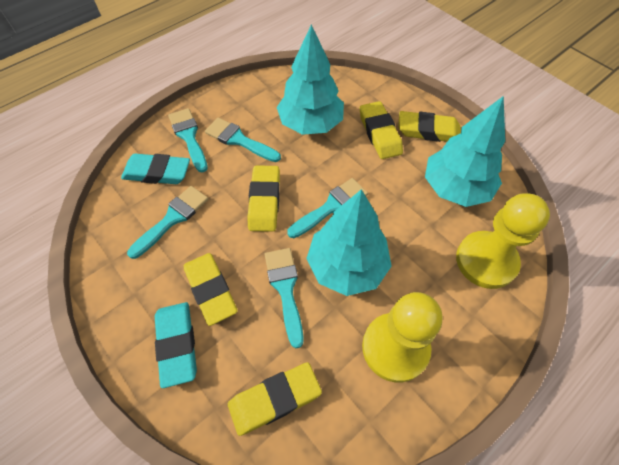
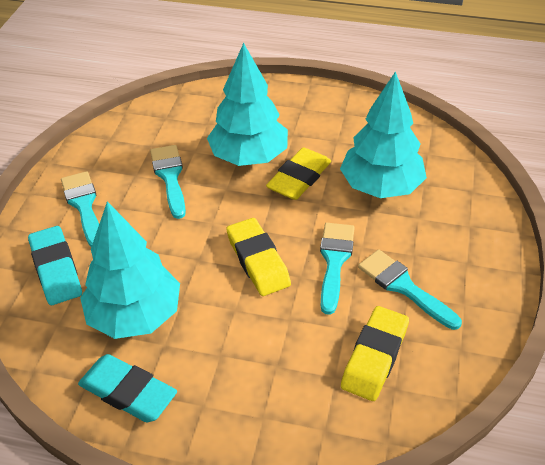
turquoise brush: [127,186,208,259] [168,108,208,172] [205,118,281,162] [265,248,304,348] [287,178,368,238] = 5 -> [61,171,99,247] [150,145,186,219] [320,223,355,315] [358,250,462,330] = 4
yellow eraser: [184,253,238,326] [228,362,322,436] [247,165,280,232] [360,101,403,159] [398,111,461,142] = 5 -> [226,218,291,296] [266,147,331,200] [341,306,409,401] = 3
yellow pawn: [362,292,442,383] [456,193,550,289] = 2 -> none = 0

